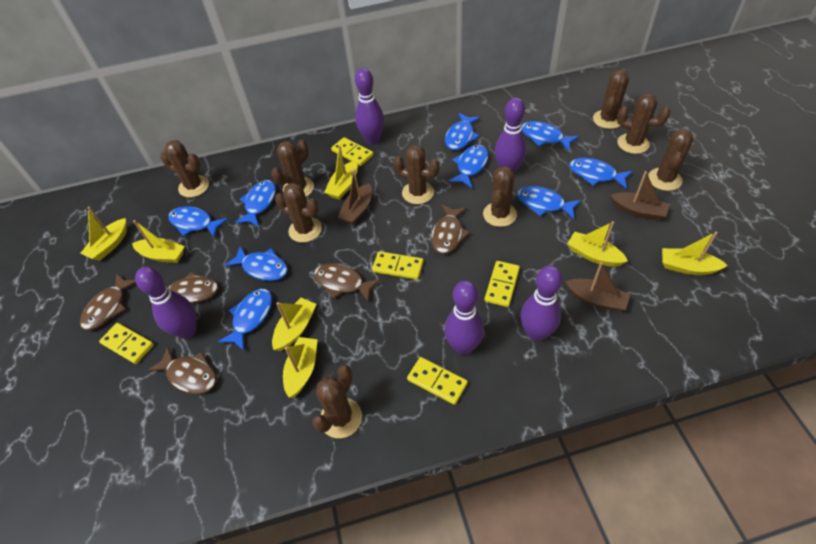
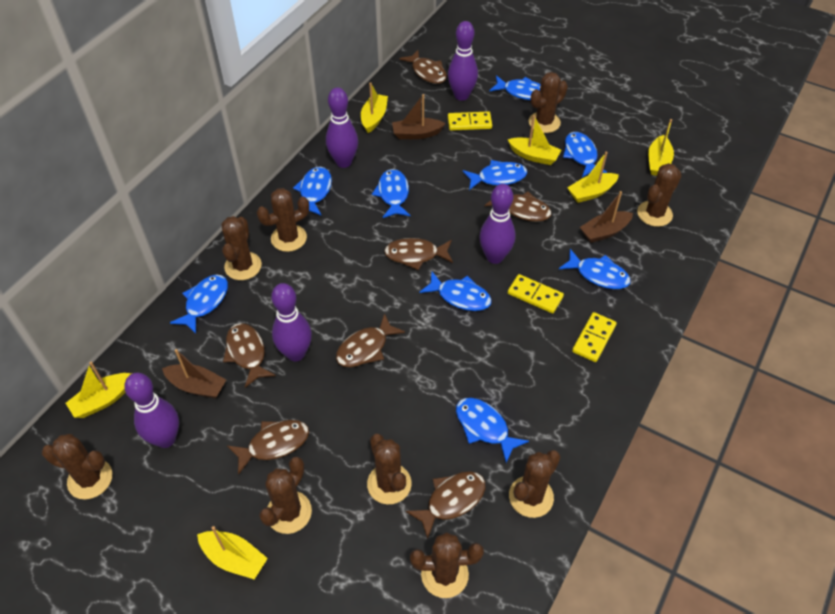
brown fish: [80,273,136,330] [147,346,216,394] [149,272,218,305] [314,263,381,302] [431,204,470,254] = 5 -> [223,323,276,388] [227,420,309,475] [336,313,405,367] [384,238,453,270] [400,50,447,84] [406,471,486,539] [485,192,552,222] = 7
yellow boat: [80,206,127,261] [132,220,185,263] [272,298,316,351] [283,337,318,398] [324,145,358,200] [567,221,628,267] [662,232,728,275] = 7 -> [66,362,132,418] [197,526,268,580] [361,82,388,133] [508,115,561,165] [567,152,619,203] [648,119,674,176] = 6
yellow domino: [99,323,154,364] [331,137,373,166] [372,251,424,280] [407,357,468,405] [485,261,520,307] = 5 -> [448,112,492,131] [508,274,564,313] [572,312,617,362] = 3

